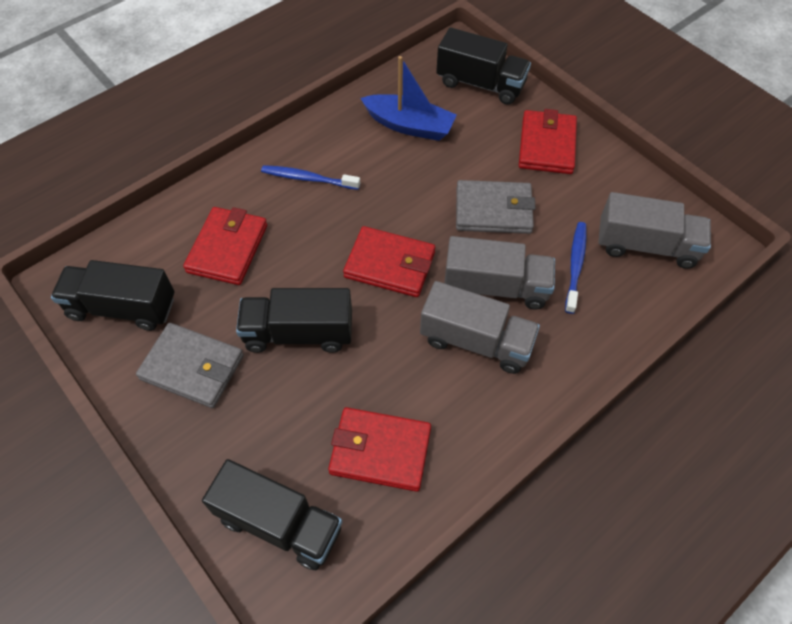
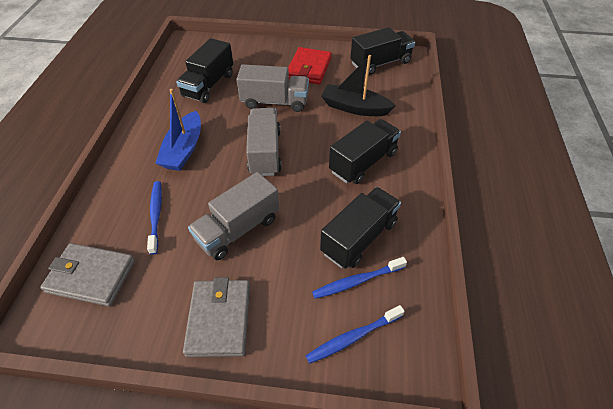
black boat: none = 0 -> [321,55,396,116] = 1
blue toothbrush: [261,165,360,190] [565,222,587,314] = 2 -> [147,181,162,255] [305,305,405,364] [312,257,407,299] = 3
red wallet: [183,207,267,285] [328,407,431,492] [343,226,435,297] [519,109,577,174] = 4 -> [288,47,332,84] = 1

